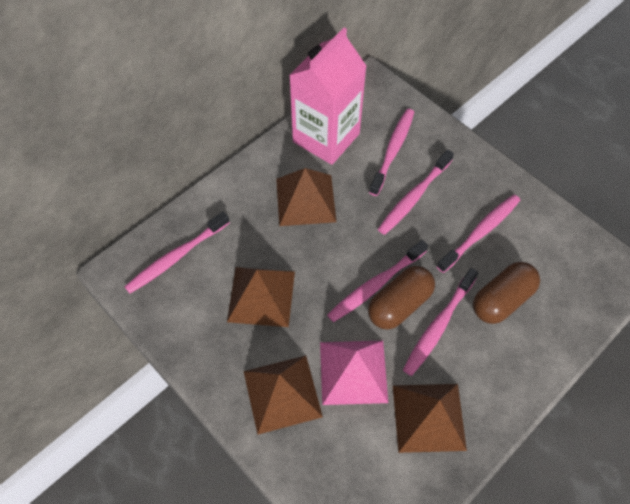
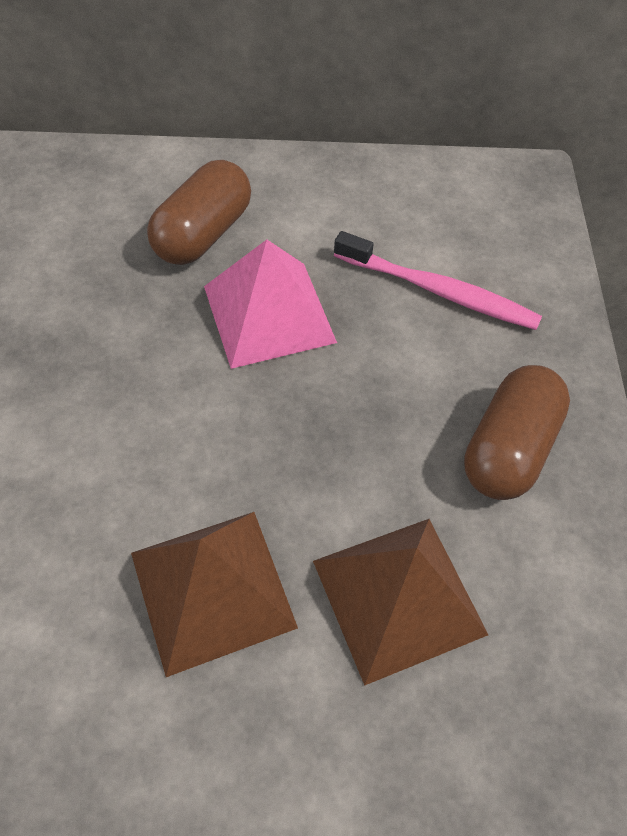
brown pyramid: [227,267,295,327] [244,356,323,435] [276,168,336,226] [393,384,467,453] = 4 -> [131,512,298,677] [313,519,488,686] = 2
pink carton: [289,27,367,165] = 1 -> none = 0
pink toothbrush: [125,212,230,293] [327,240,428,322] [369,109,414,196] [378,150,454,235] [403,268,478,376] [437,195,520,273] = 6 -> [334,231,542,330] = 1

